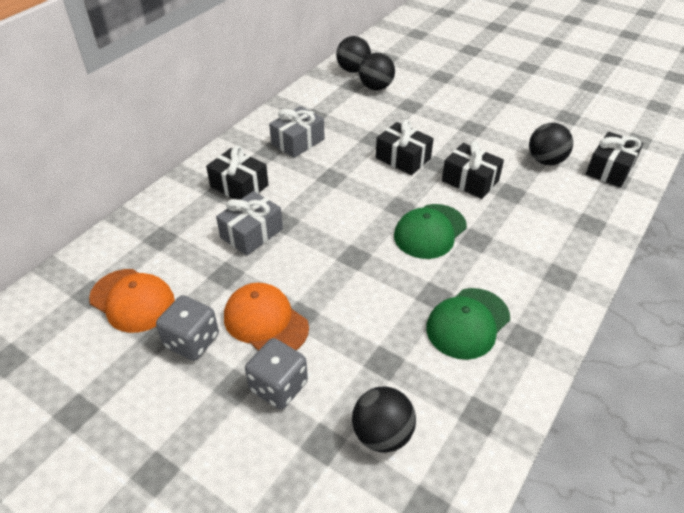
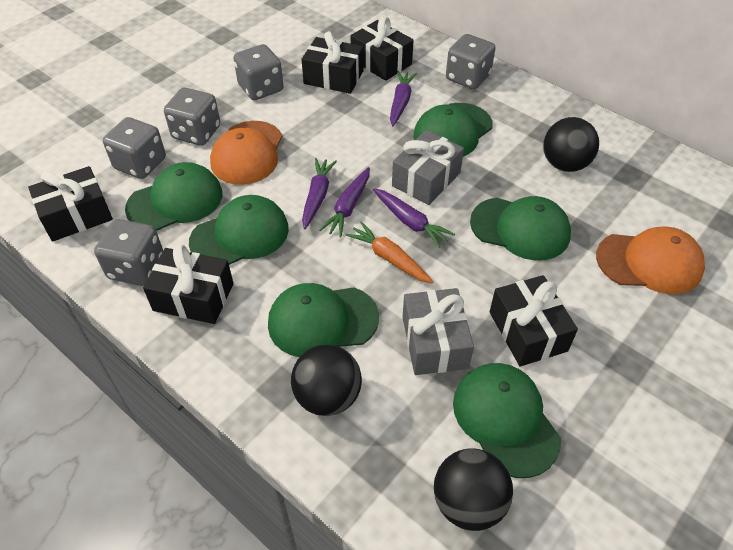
black ball: [336,36,371,73] [352,387,416,453] [359,53,395,90] [529,123,573,165] = 4 -> [291,345,362,416] [434,448,513,531] [543,117,599,172] = 3
black gift: [206,146,268,200] [376,119,434,175] [442,141,504,199] [586,132,643,187] = 4 -> [28,166,113,241] [143,244,234,324] [302,31,363,94] [351,17,414,81] [490,275,578,366] = 5
green cap: [394,204,467,259] [426,288,510,360] = 2 -> [125,162,222,231] [189,195,289,265] [268,283,379,357] [413,103,493,157] [453,363,561,478] [470,196,571,261] = 6
grey dice: [156,295,219,361] [245,338,308,410] = 2 -> [94,219,163,286] [103,117,166,179] [164,88,220,146] [233,44,284,100] [446,34,496,89] = 5
orange carrot: none = 0 -> [345,221,434,284] = 1
purple carrot: none = 0 -> [302,158,337,229] [319,167,370,237] [373,188,455,248] [390,71,417,126] = 4

